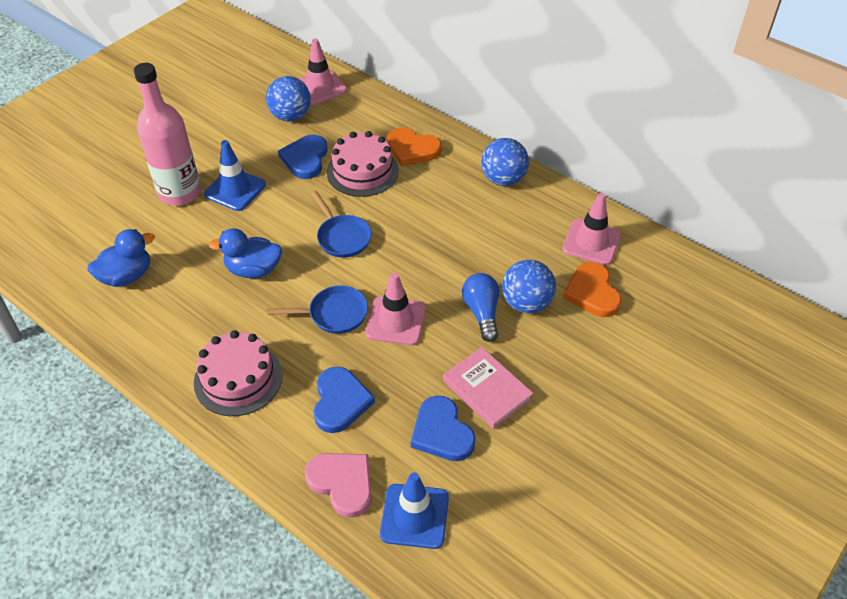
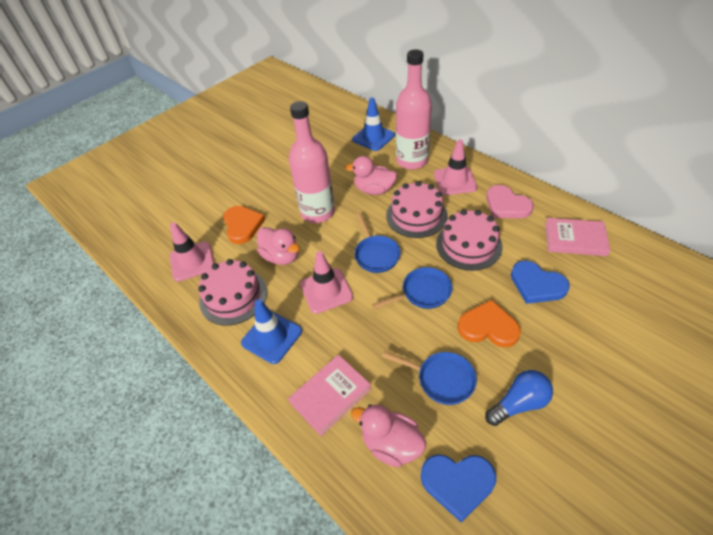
blue ball: [266,76,311,122] [481,138,529,186] [502,260,556,313] = 3 -> none = 0
blue duck: [87,229,155,287] [208,228,282,278] = 2 -> none = 0
blue heart: [278,135,328,179] [314,367,375,433] [411,396,476,461] = 3 -> [421,454,496,523] [511,261,570,304] = 2
blue pan: [267,285,368,334] [311,191,372,258] = 2 -> [354,213,401,273] [372,267,453,309] [382,351,477,405] = 3
pink book: [443,347,533,429] = 1 -> [288,355,371,436] [545,218,611,256] = 2
pink bottle: [134,63,201,206] = 1 -> [289,101,335,223] [396,49,432,170] = 2
pink cake: [194,330,283,416] [327,131,399,197] = 2 -> [198,259,267,325] [386,181,448,238] [436,209,502,271] = 3
pink duck: none = 0 -> [257,227,300,265] [345,156,397,195] [351,404,426,467] = 3

